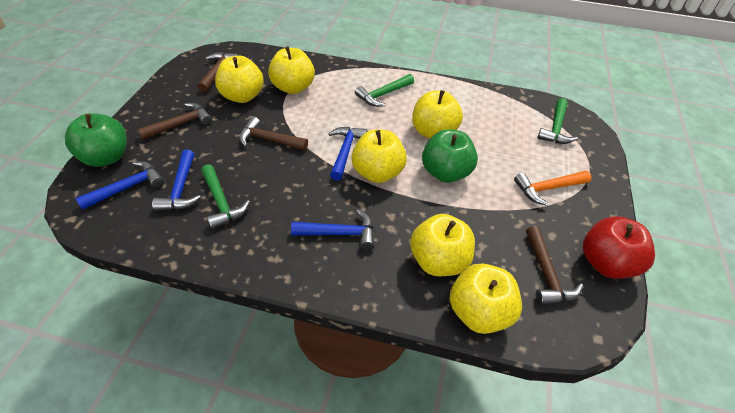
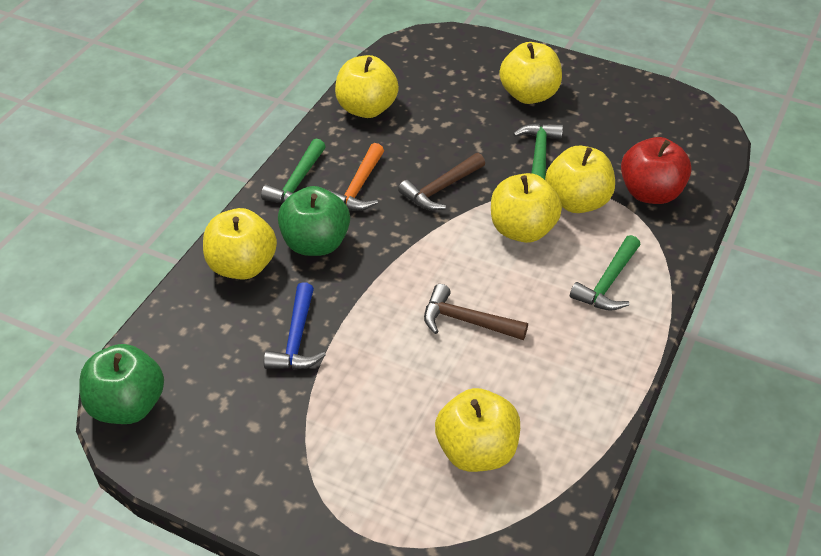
blue hammer: [76,161,164,210] [152,149,201,211] [291,209,374,250] [328,127,368,180] = 4 -> [264,282,326,370] = 1
brown hammer: [137,103,212,140] [197,52,239,92] [239,117,308,150] [526,226,583,305] = 4 -> [398,153,485,210] [424,284,528,340] = 2

